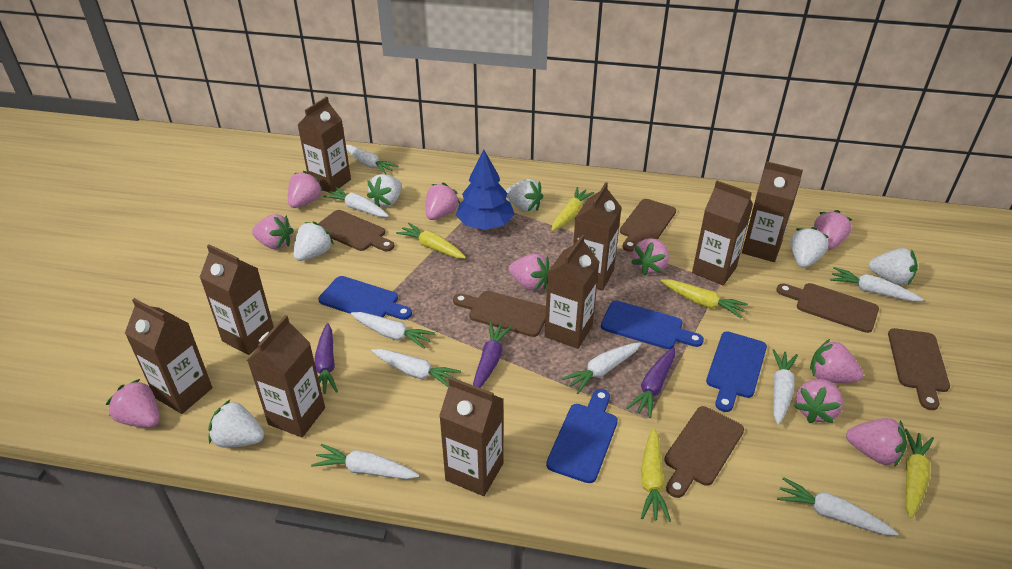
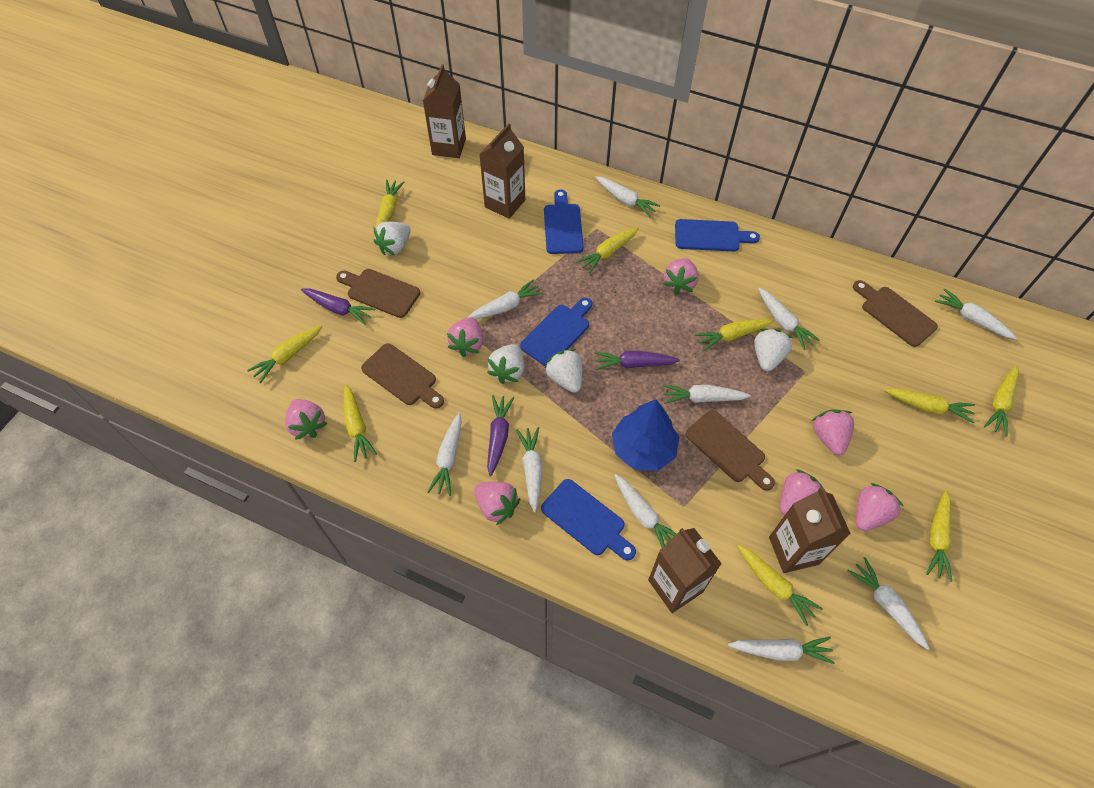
brown carton: [125,298,212,414] [200,244,274,355] [247,315,325,437] [298,97,351,192] [439,377,504,496] [545,235,600,349] [573,182,622,290] [692,181,753,285] [742,161,803,262] = 9 -> [423,64,466,158] [479,123,525,219] [648,528,722,613] [769,487,851,573] = 4
brown cutting board: [318,210,394,251] [453,291,546,337] [620,199,676,252] [664,406,744,498] [776,283,879,333] [888,328,950,410] = 6 -> [336,269,420,318] [361,343,444,409] [685,410,775,491] [853,280,938,347] = 4
pink strawberry: [106,379,160,428] [252,214,294,250] [288,171,323,208] [426,183,460,220] [508,254,550,291] [631,238,669,276] [794,379,843,423] [810,339,863,383] [814,210,852,250] [846,418,907,467] = 10 -> [285,399,327,440] [447,317,483,357] [474,482,520,525] [663,258,699,295] [780,469,826,515] [812,410,854,455] [856,483,903,531] = 7
white carrot: [311,444,419,479] [323,187,389,217] [346,145,399,175] [351,312,435,349] [371,349,461,387] [561,342,641,394] [773,349,798,425] [777,477,898,536] [830,267,923,301] = 9 -> [427,413,462,496] [467,279,543,319] [516,427,542,513] [595,176,661,217] [614,474,677,547] [663,385,751,404] [728,636,835,664] [758,288,820,350] [847,557,930,650] [935,288,1017,339] = 10
white strawberry: [208,399,264,448] [293,222,334,261] [367,174,401,207] [506,179,543,212] [790,227,829,268] [869,248,918,285] = 6 -> [374,222,411,255] [487,344,524,384] [544,349,582,393] [754,328,793,371] = 4
yellow carrot: [396,223,466,259] [551,187,594,231] [641,427,671,522] [661,279,748,318] [905,429,934,518] = 5 -> [247,325,323,383] [344,384,377,462] [375,180,404,228] [576,227,639,274] [694,319,774,351] [737,544,823,626] [884,388,975,423] [926,490,952,582] [984,365,1019,436] = 9

